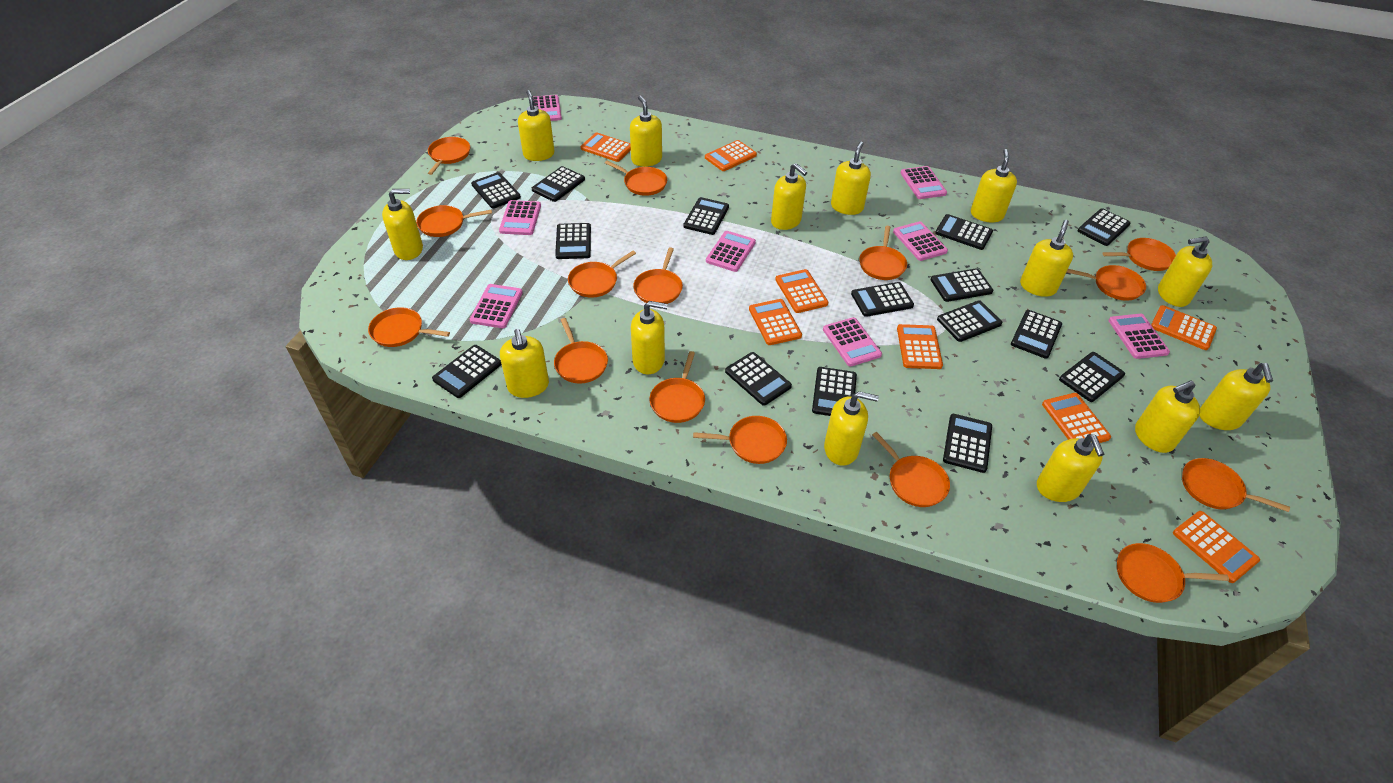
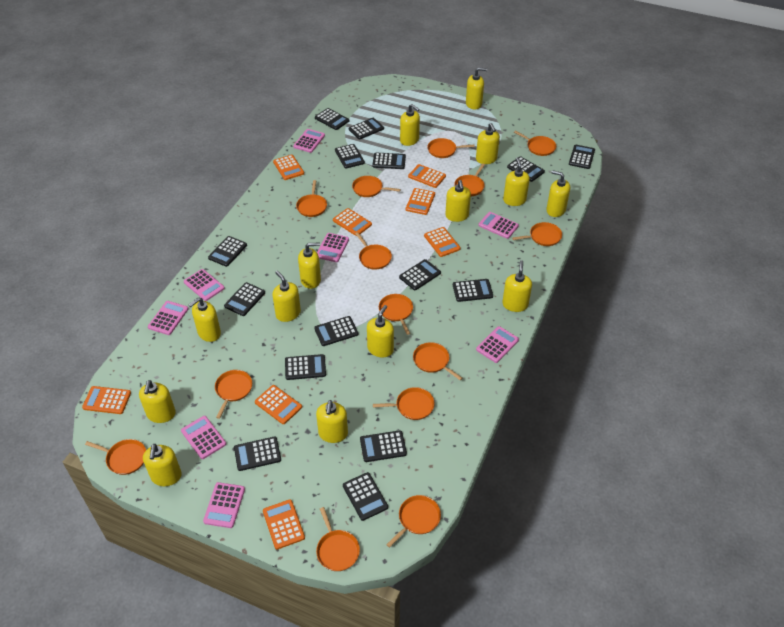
orange pan: [368,307,450,347] [416,205,492,237] [428,137,470,175] [554,318,608,383] [568,251,636,298] [605,160,667,196] [633,247,683,304] [650,351,705,423] [693,416,787,464] [859,226,907,280] [873,432,950,507] [1066,265,1146,301] [1102,238,1176,271] [1117,543,1229,603] [1182,458,1290,512] = 15 -> [85,439,146,475] [215,370,252,419] [296,180,327,217] [316,507,360,571] [352,176,401,197] [355,232,392,270] [373,387,435,420] [379,294,413,335] [386,495,441,548] [413,342,463,380] [428,138,475,158] [454,163,485,196] [512,222,562,246] [514,131,556,156] = 14

